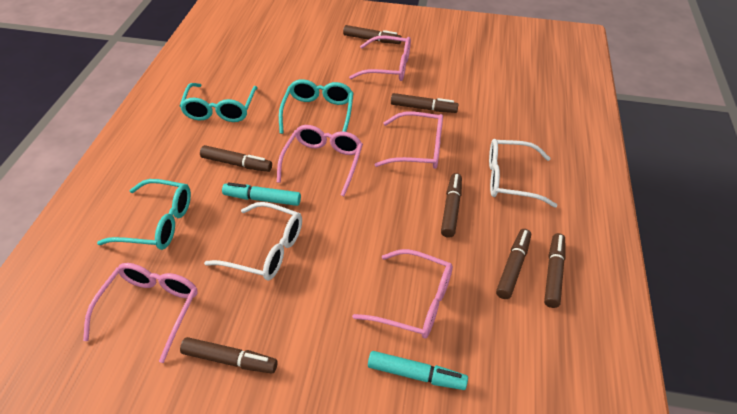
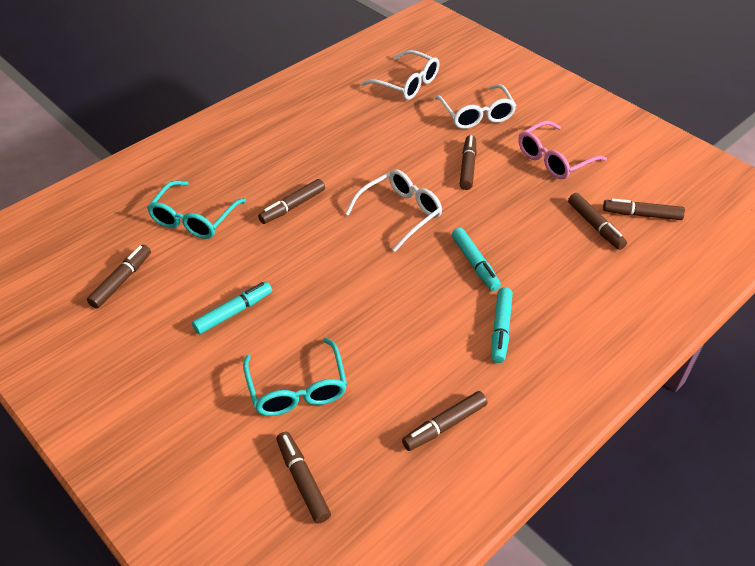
pink glasses: [83,263,198,363] [277,125,363,196] [349,36,411,81] [352,249,453,338] [375,112,443,169] = 5 -> [518,121,607,179] = 1
turquoise glasses: [97,179,191,250] [180,83,258,122] [279,79,354,134] = 3 -> [147,181,246,239] [243,338,347,416] = 2
turquoise marker: [222,182,301,206] [368,351,468,390] = 2 -> [192,282,272,334] [452,228,501,291] [492,287,513,363] = 3
white glasses: [204,202,302,280] [489,139,557,208] = 2 -> [345,169,442,252] [361,50,440,100] [435,84,516,129] = 3

